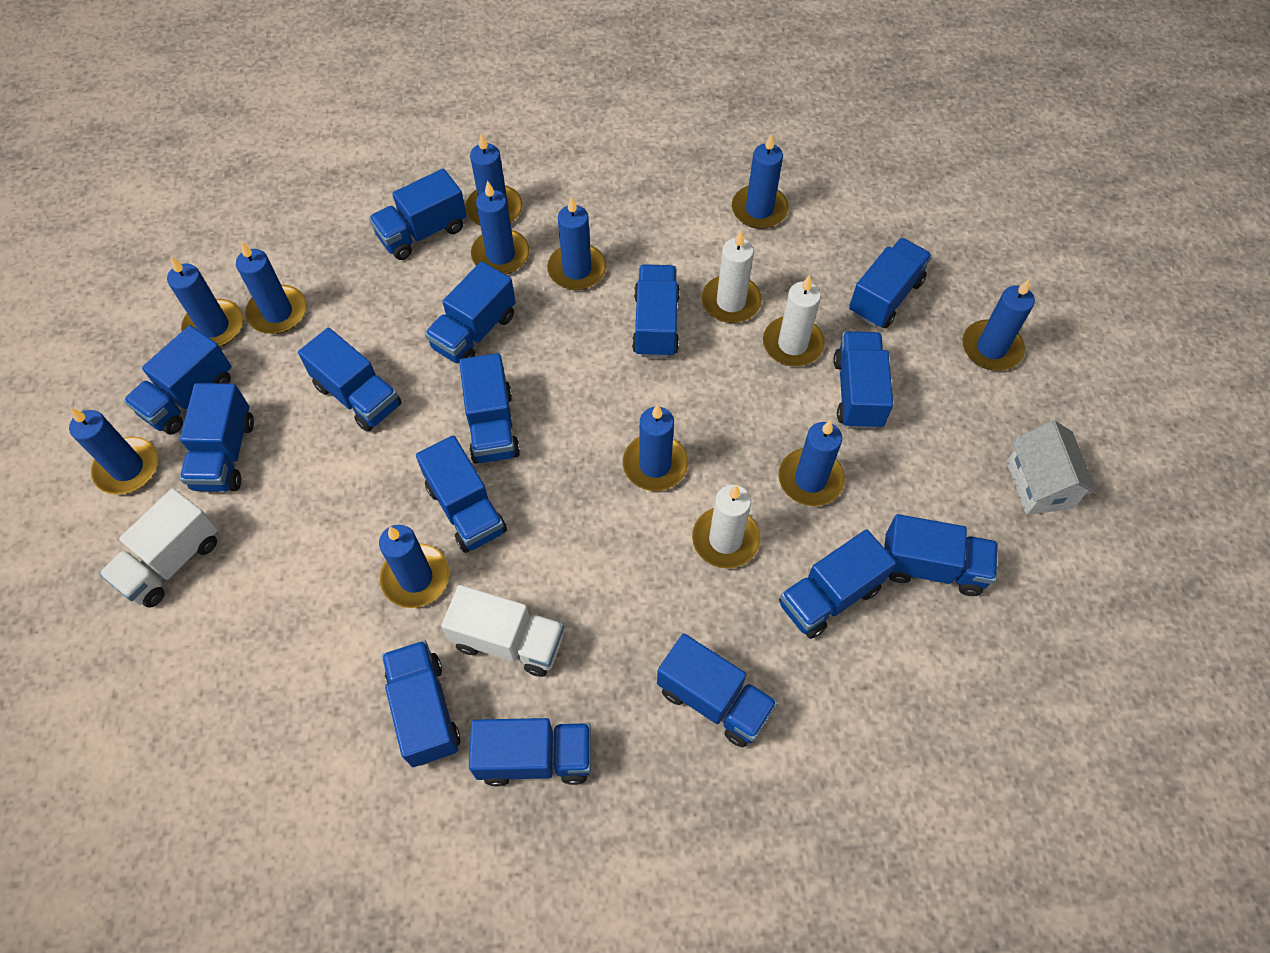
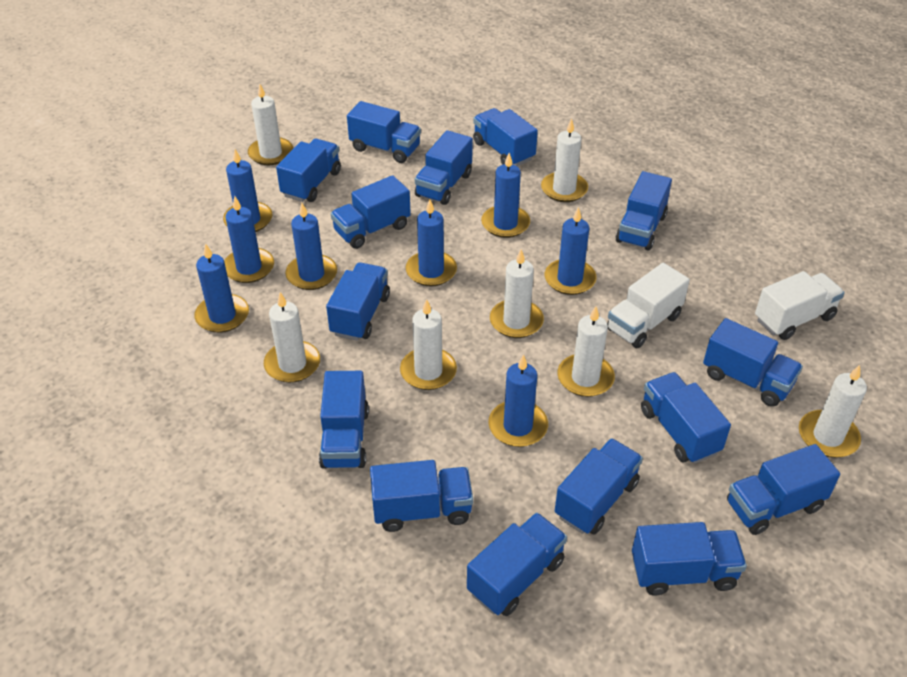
blue candle: [69,408,158,495] [167,257,243,347] [236,241,307,334] [379,525,449,608] [465,133,522,225] [471,181,529,275] [547,196,606,290] [623,404,688,491] [732,133,789,229] [779,420,845,506] [962,279,1035,371] = 11 -> [194,243,249,333] [223,149,273,232] [224,196,274,283] [285,203,337,290] [406,199,457,286] [481,153,530,238] [488,354,548,447] [545,207,597,295] = 8
white candle: [692,485,760,569] [702,231,762,323] [763,275,825,366] = 3 -> [248,84,293,165] [264,292,320,383] [400,299,457,390] [490,249,544,338] [541,118,588,202] [557,306,615,397] [799,365,867,458] = 7
white house: [1007,420,1097,515] = 1 -> none = 0

